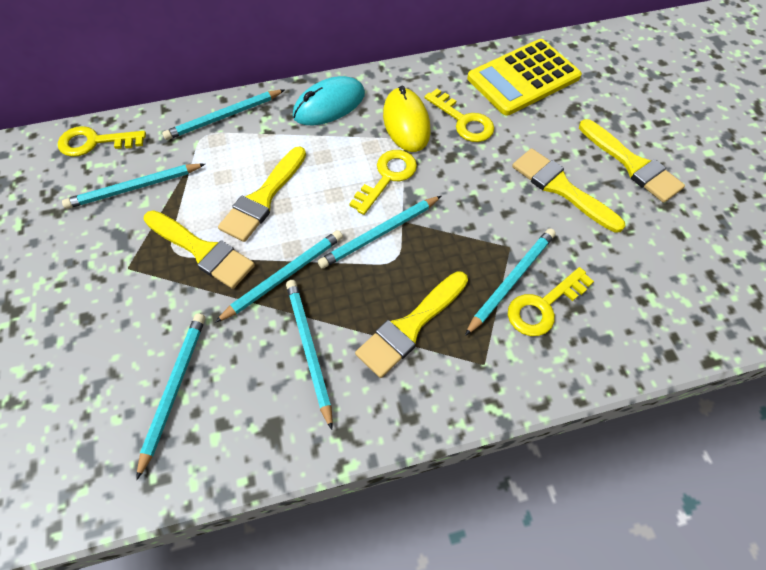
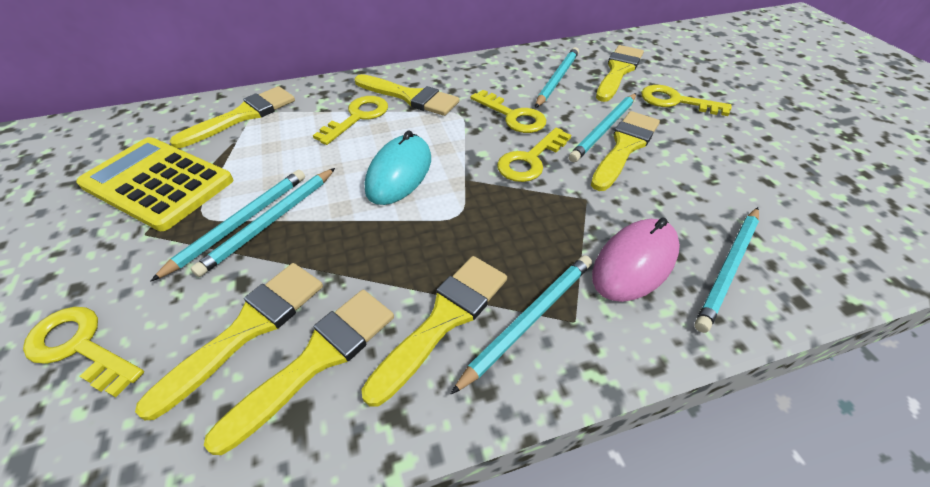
pink mouse: none = 0 -> [592,217,680,302] = 1
turquoise pencil: [62,164,205,209] [136,313,205,480] [162,90,284,140] [215,230,343,323] [286,280,333,430] [318,196,441,269] [465,228,556,336] = 7 -> [151,170,305,281] [190,168,335,277] [451,255,592,394] [535,47,579,108] [569,93,636,162] [695,207,759,333] = 6
yellow brush: [143,210,255,289] [218,147,306,242] [355,271,468,378] [512,148,625,233] [579,119,685,203] = 5 -> [135,263,323,420] [169,86,295,148] [204,290,394,455] [355,74,459,116] [361,256,507,407] [591,111,660,191] [596,45,644,102] = 7
yellow key: [58,126,146,157] [349,150,417,215] [424,89,494,142] [508,267,594,336] = 4 -> [23,307,144,397] [313,96,388,145] [471,90,546,133] [497,128,571,182] [641,85,732,116] = 5
yellow mouse: [383,86,431,152] = 1 -> none = 0

